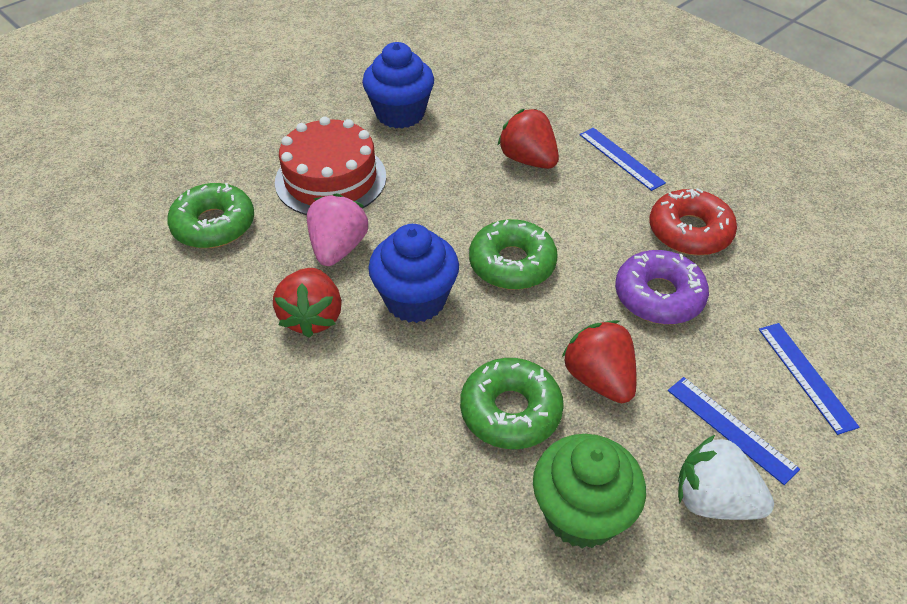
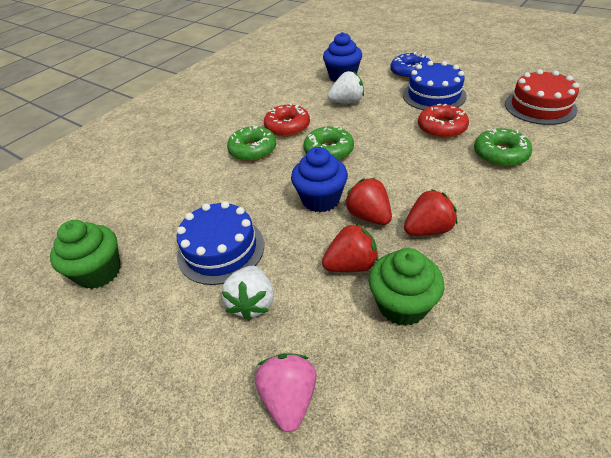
blue cake: none = 0 -> [177,201,264,285] [403,61,467,110] = 2
blue donut: none = 0 -> [390,52,431,79] = 1
blue ruler: [579,128,666,191] [668,377,800,485] [759,323,859,435] = 3 -> none = 0
green cupcake: [533,434,646,549] = 1 -> [50,220,121,289] [369,248,444,326] = 2
purple donut: [615,250,709,324] = 1 -> none = 0
red donut: [650,188,737,256] = 1 -> [264,103,310,137] [418,104,469,138] = 2
white strawberry: [678,435,774,520] = 1 -> [221,266,274,321] [327,71,364,103] = 2

